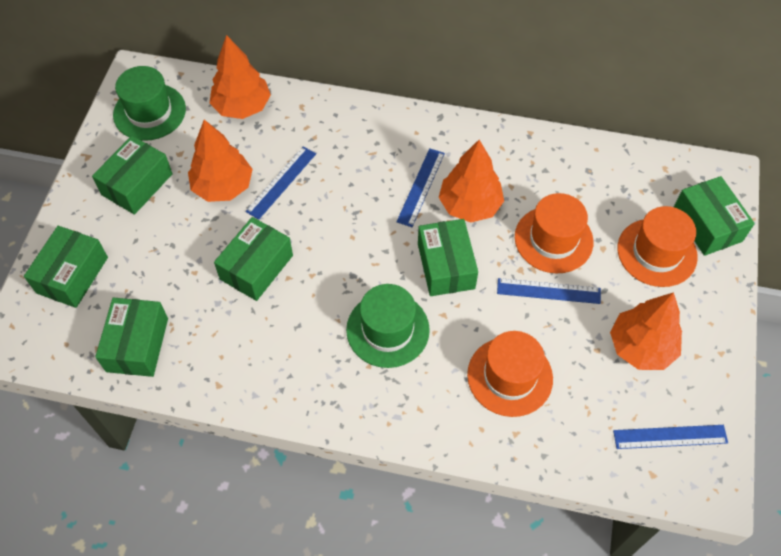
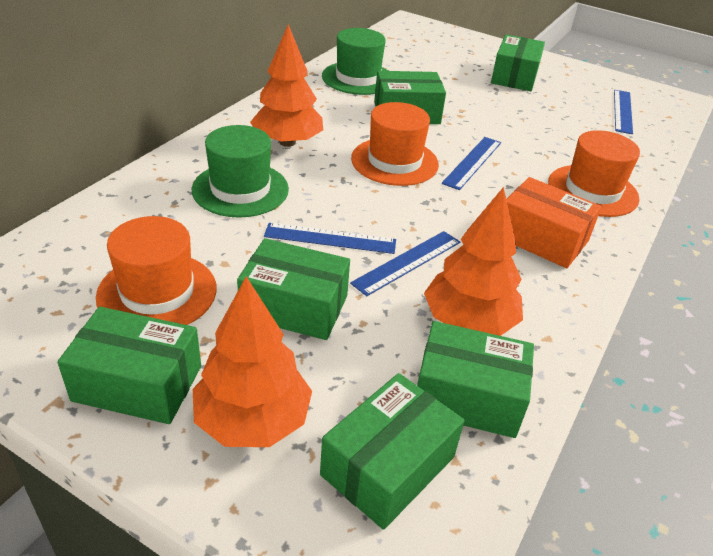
orange box: none = 0 -> [506,177,602,268] = 1
orange tree: [188,120,253,202] [210,35,271,119] [439,140,504,223] [610,292,682,370] = 4 -> [193,276,312,447] [250,24,323,147] [424,187,523,336] = 3

